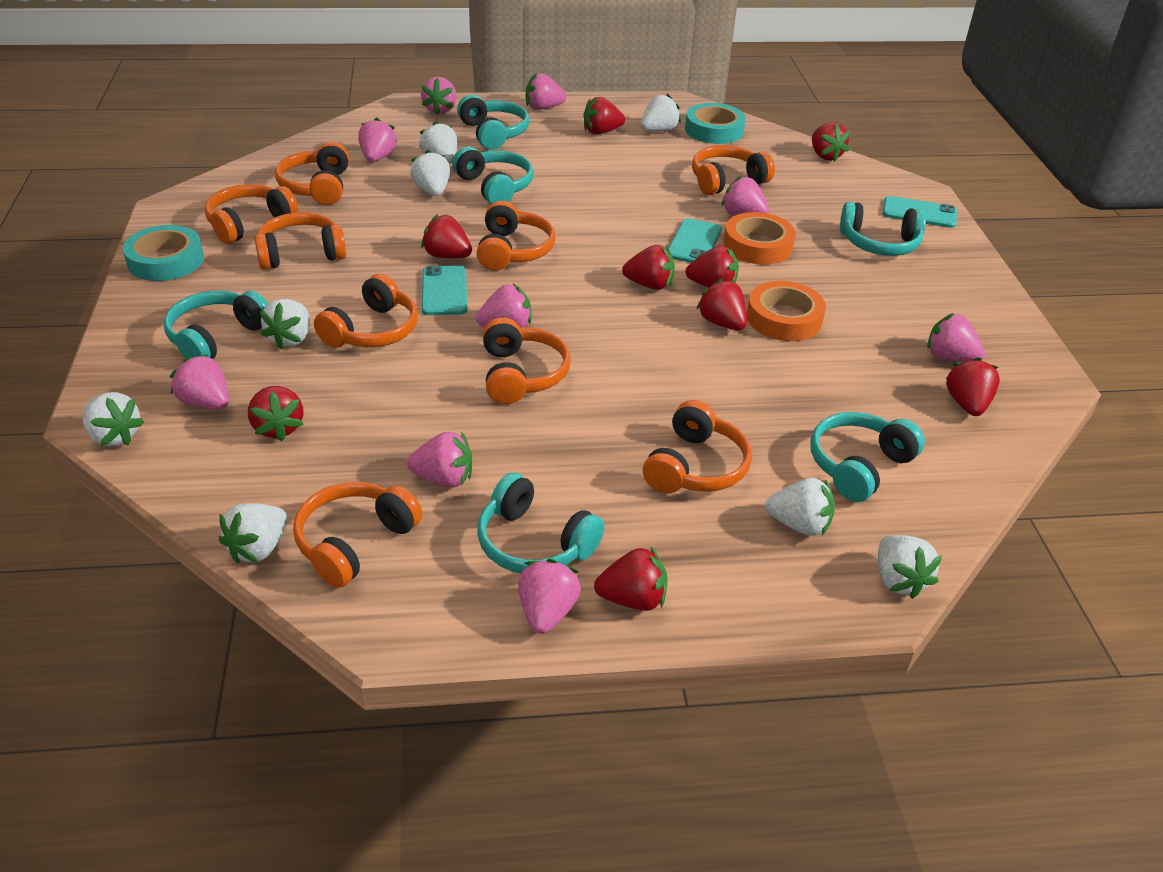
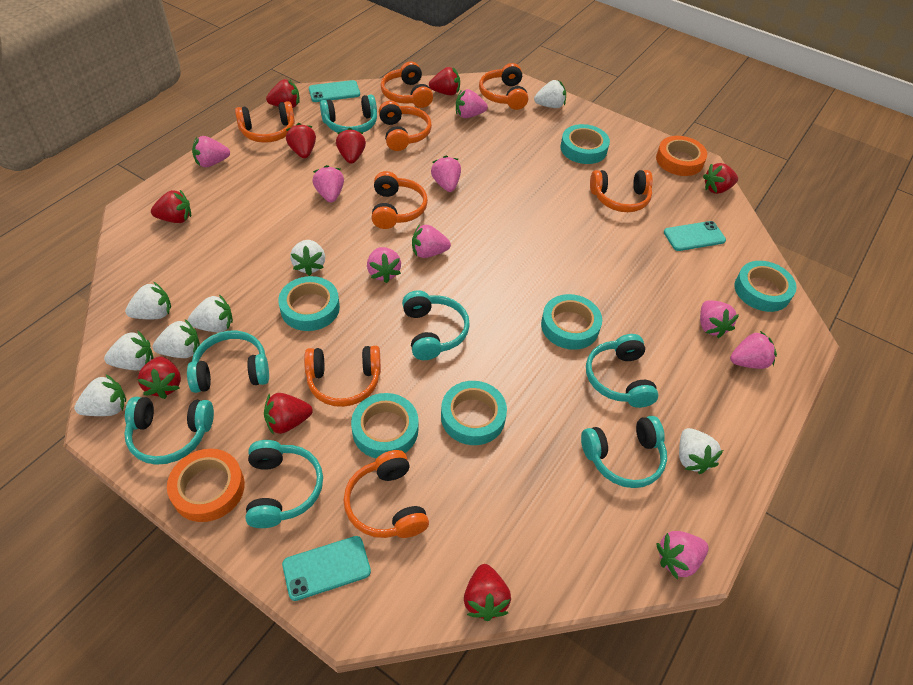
orange headphones: [205,184,298,244] [254,212,346,270] [275,142,349,205] [293,482,423,588] [314,274,418,347] [477,201,556,271] [483,317,571,404] [643,400,752,493] [692,145,775,195] = 9 -> [235,101,295,143] [304,346,381,407] [344,450,429,538] [372,171,428,229] [379,101,432,151] [380,62,433,108] [479,63,528,110] [590,170,653,212] = 8
turquoise headphones: [164,291,268,359] [452,147,534,204] [457,95,529,150] [477,473,605,573] [810,412,925,502] [840,202,926,256] = 6 -> [124,397,214,465] [187,331,269,393] [245,440,323,528] [320,95,377,133] [402,290,470,360] [581,416,667,488] [586,334,658,408] = 7
turquoise tape: [123,225,204,281] [685,103,746,144] = 2 -> [278,276,340,331] [351,393,419,458] [441,381,507,445] [541,294,602,350] [561,124,610,164] [734,261,797,312] = 6

